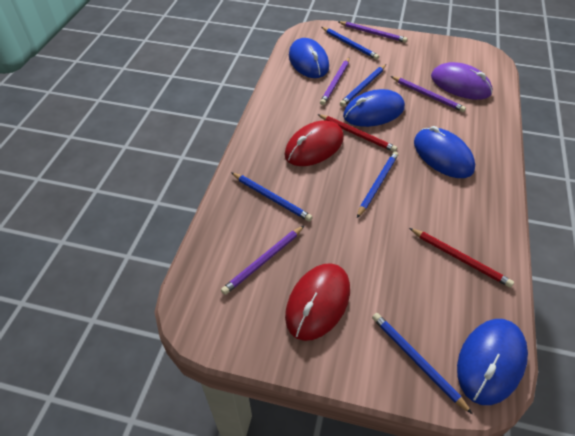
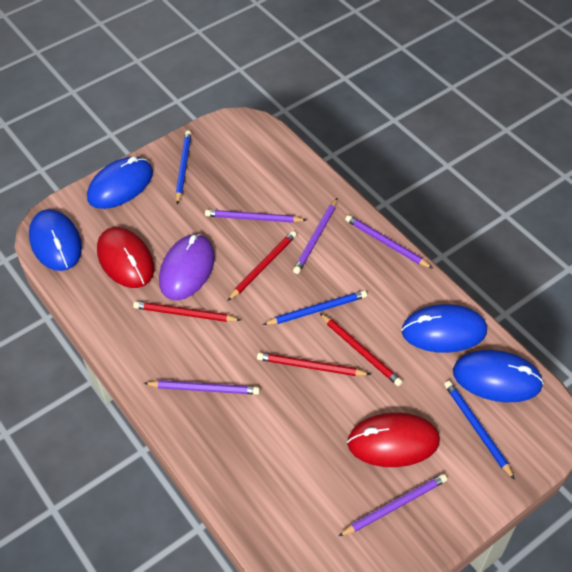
blue pencil: [231,172,313,222] [322,27,379,60] [340,64,386,107] [357,151,398,218] [372,313,472,414] = 5 -> [175,130,191,204] [263,290,367,325] [444,381,515,480] = 3
purple pencil: [221,226,304,295] [320,57,350,105] [338,21,408,43] [391,76,466,112] = 4 -> [144,380,260,395] [205,210,306,223] [293,198,337,274] [339,474,447,536] [345,215,433,269] = 5
red pencil: [317,114,397,152] [409,228,514,288] = 2 -> [133,301,241,322] [227,231,297,301] [257,352,371,376] [320,313,403,386] = 4

